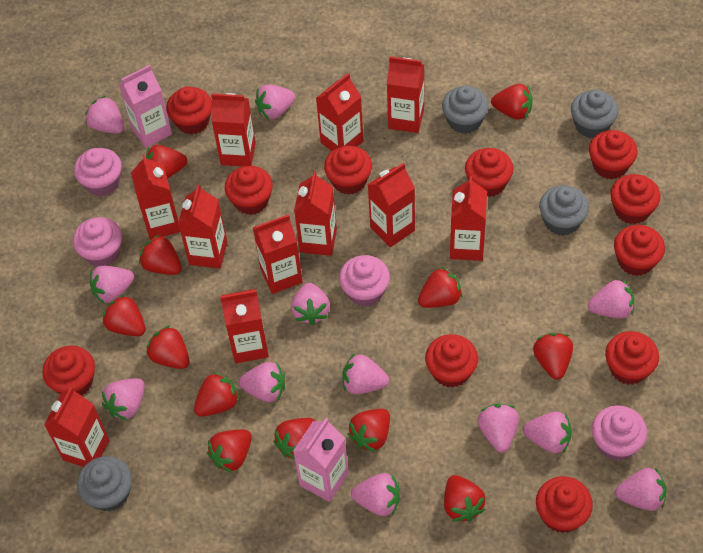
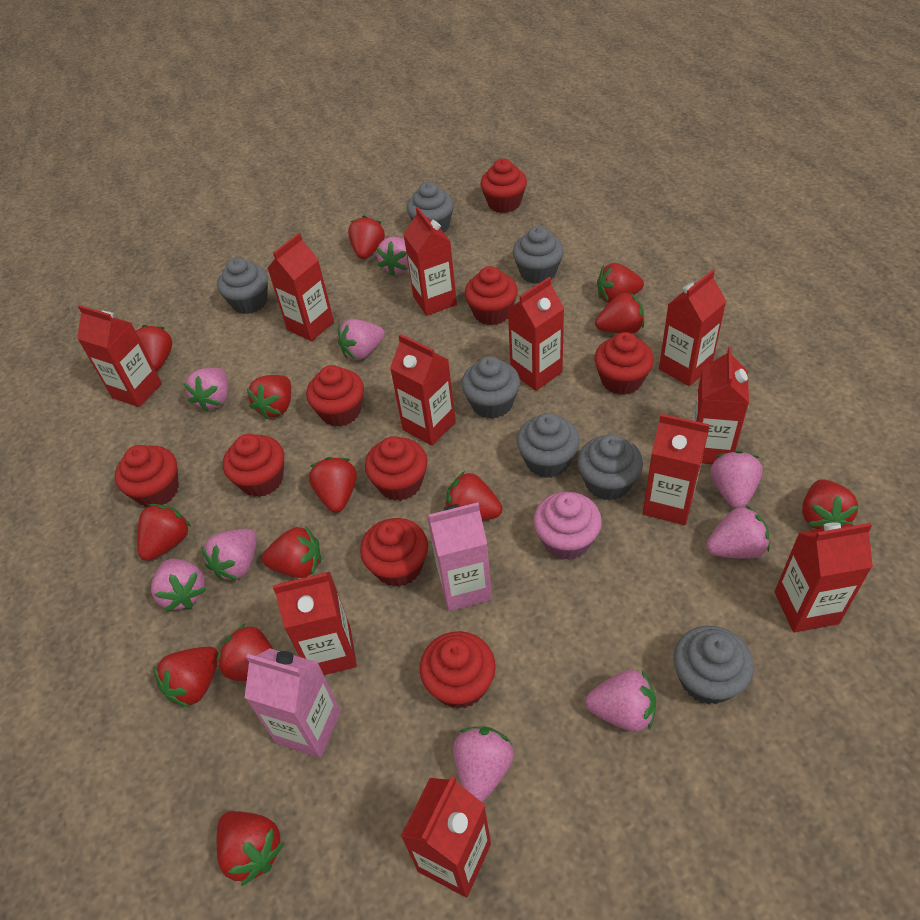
grey cupcake: [77,456,132,512] [442,85,489,134] [539,185,589,236] [571,90,619,138] = 4 -> [217,257,268,314] [407,182,454,232] [461,356,520,419] [513,226,564,284] [517,413,580,478] [578,434,643,501] [673,626,754,705] = 7
pink cupcake: [73,217,122,266] [74,148,122,196] [339,255,390,306] [592,405,647,461] = 4 -> [533,492,602,560] = 1
pink strawberry: [85,96,125,134] [90,265,134,304] [102,378,145,420] [239,362,285,402] [255,84,295,119] [291,283,330,325] [343,353,389,394] [351,473,400,516] [478,404,519,452] [523,412,572,453] [588,279,634,319] [615,468,667,511] = 12 -> [151,559,207,612] [183,368,228,412] [201,529,257,581] [338,319,385,360] [377,237,409,276] [453,726,514,802] [585,670,656,732] [706,505,770,559] [710,451,763,509] = 9
red cupcake: [42,346,95,396] [166,87,212,134] [224,166,273,215] [324,146,372,195] [425,334,478,388] [465,148,514,197] [536,476,593,533] [589,130,638,179] [605,331,659,385] [610,174,660,224] [614,225,665,276] = 11 -> [115,445,179,507] [223,434,284,497] [306,365,364,427] [360,518,428,587] [365,436,427,501] [420,631,496,709] [464,266,518,325] [480,159,527,213] [595,332,654,395] = 9
red strawberry: [103,294,146,336] [139,235,182,275] [146,145,188,179] [146,326,190,369] [194,372,240,417] [207,429,252,473] [273,418,315,460] [348,409,390,452] [418,267,463,308] [444,475,486,522] [491,84,533,120] [533,333,573,380] = 12 -> [136,325,172,371] [137,504,191,561] [154,647,218,708] [216,811,284,886] [217,623,273,682] [247,375,291,419] [262,527,321,578] [309,457,357,513] [348,216,385,259] [445,471,502,520] [595,292,644,334] [597,263,644,303] [802,479,859,529] = 13

